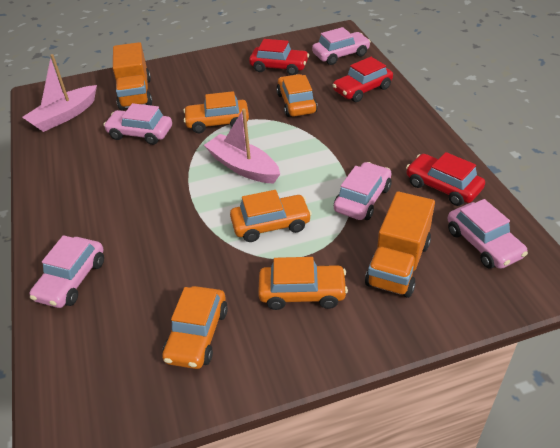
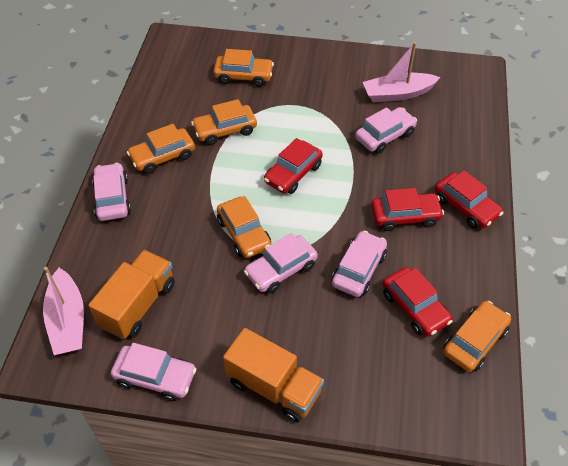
red car: [249,39,309,75] [332,57,393,102] [406,152,485,206] = 3 -> [264,138,323,194] [371,188,444,231] [383,267,453,337] [435,170,503,229] = 4

